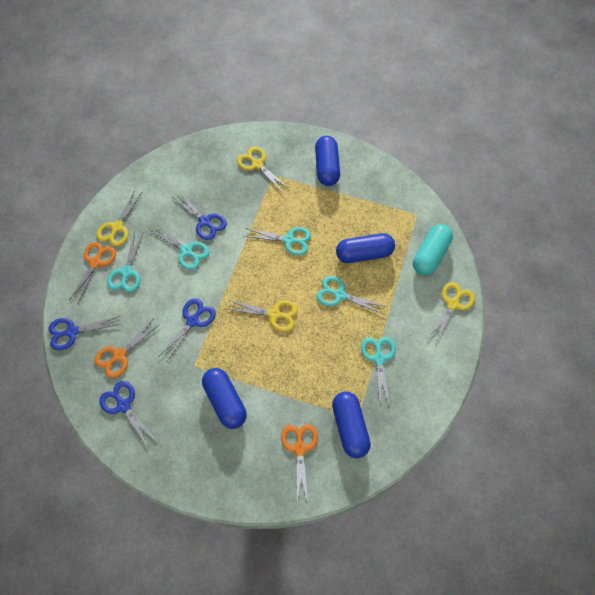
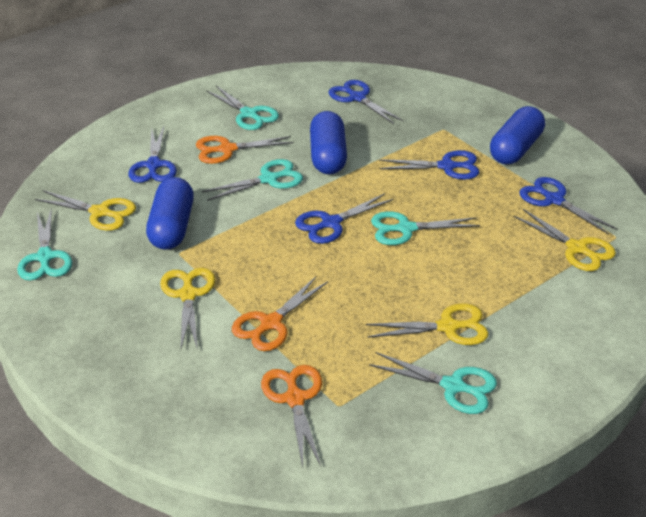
blue capsule: [202,368,247,429] [315,136,340,186] [332,391,371,458] [336,233,395,263] = 4 -> [146,177,194,250] [310,111,347,175] [490,106,545,164] = 3
blue scissors: [49,316,121,350] [99,381,157,448] [158,298,216,361] [173,192,227,240] = 4 -> [128,127,177,183] [295,193,393,244] [328,80,403,124] [379,150,479,180] [519,177,617,235] = 5
turquoise capsule: [413,224,453,275] = 1 -> none = 0

